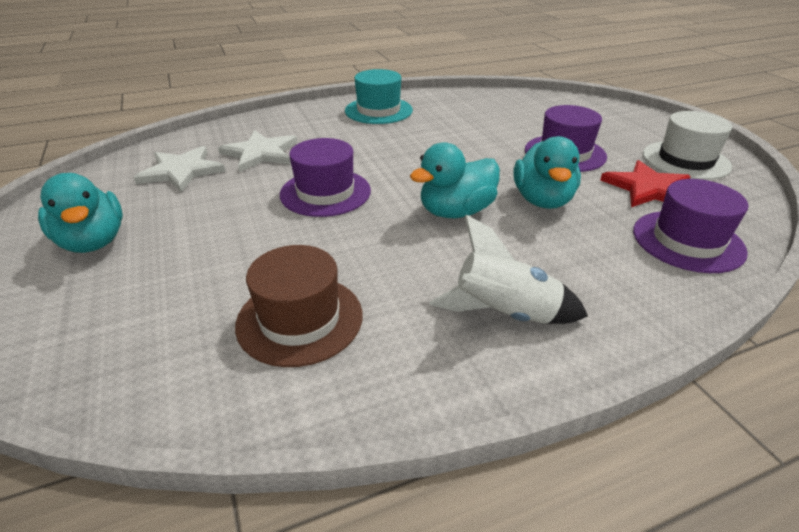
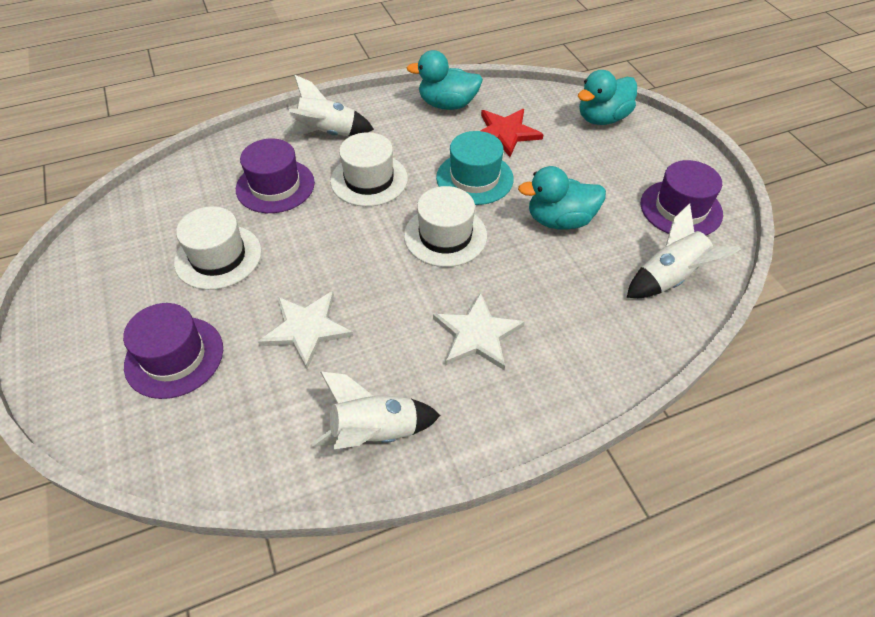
brown hat: [235,245,363,367] = 1 -> none = 0
white hat: [643,111,732,180] = 1 -> [174,206,262,290] [330,132,408,207] [404,186,487,267] = 3
white rocket: [430,215,588,324] = 1 -> [283,75,374,136] [311,372,441,449] [627,204,741,298] = 3

